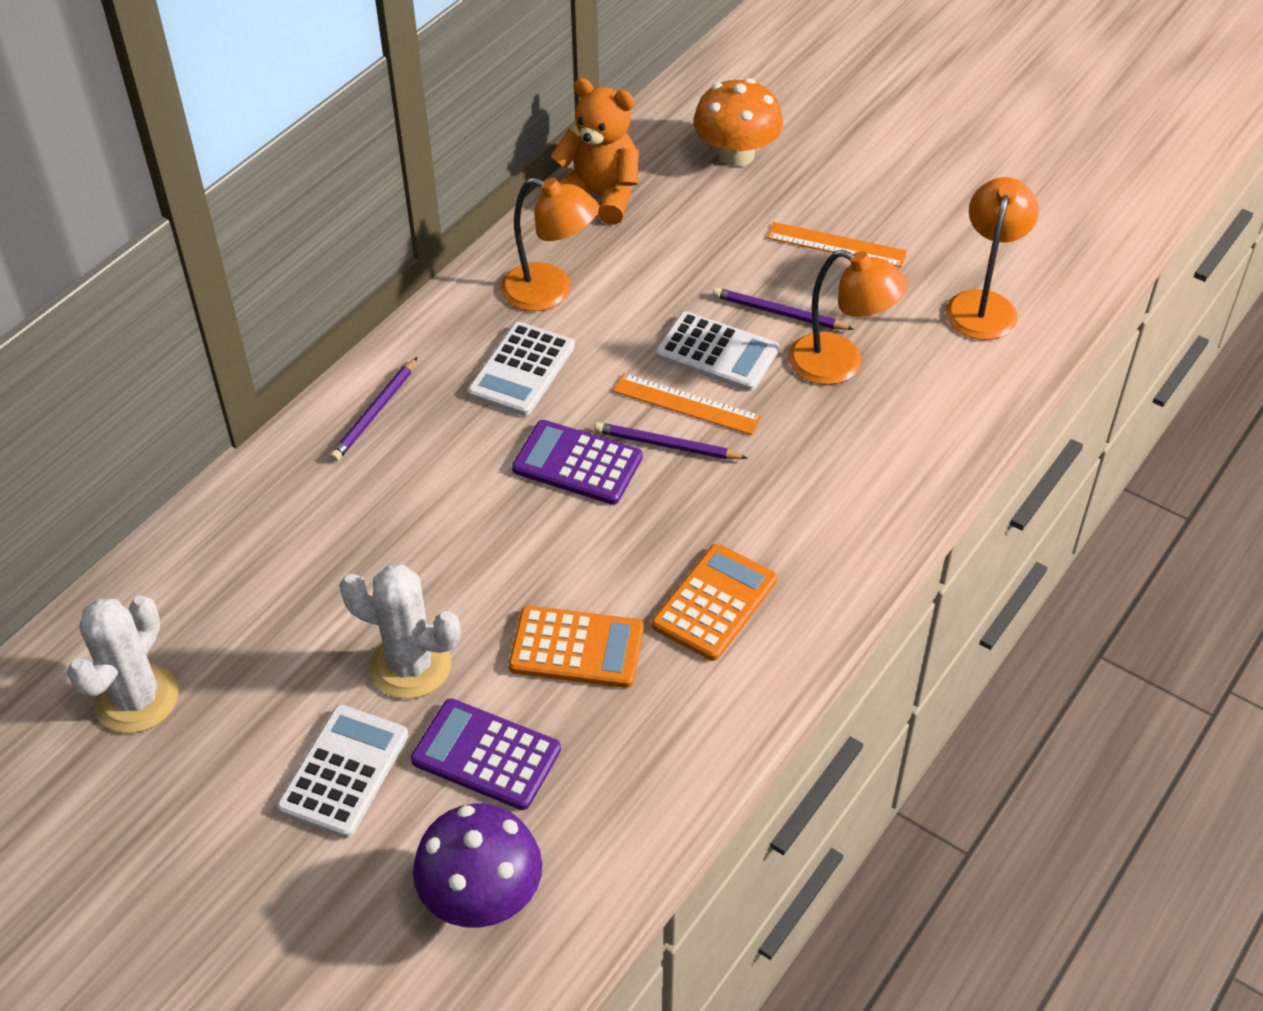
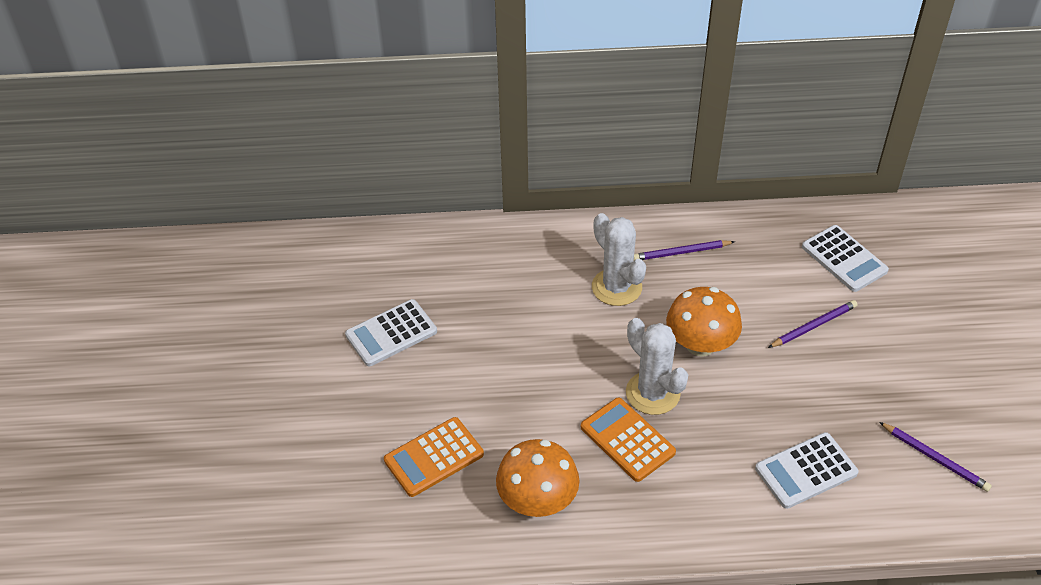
orange lamp: [501,177,599,311] [788,250,908,385] [946,177,1039,340] = 3 -> none = 0
orange mushroom: [693,78,783,167] = 1 -> [496,439,579,517] [666,287,742,357] = 2
orange ruler: [613,373,762,435] [767,222,907,268] = 2 -> none = 0
orange teddy bear: [551,78,639,225] = 1 -> none = 0
purple calculator: [411,698,561,810] [512,420,643,505] = 2 -> none = 0
purple mushroom: [413,803,542,928] = 1 -> none = 0

